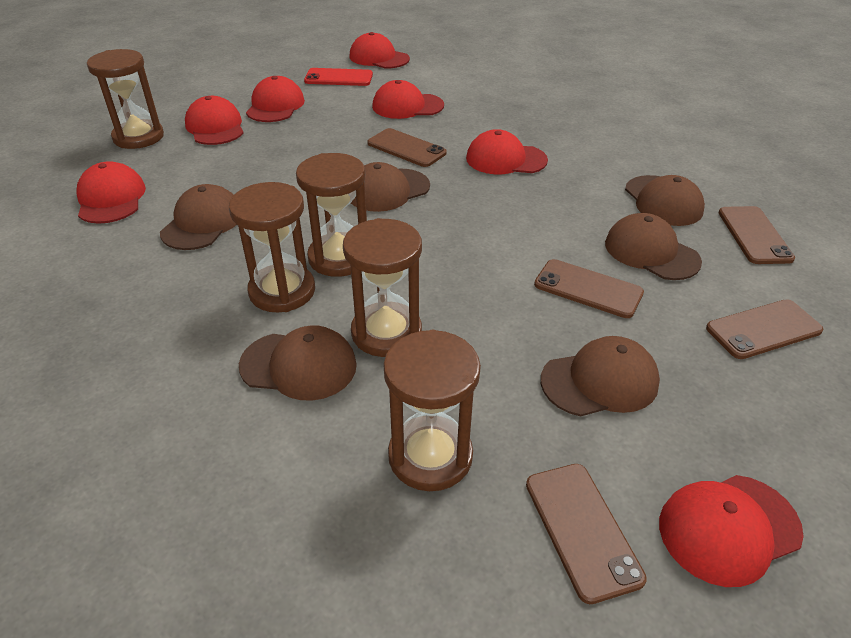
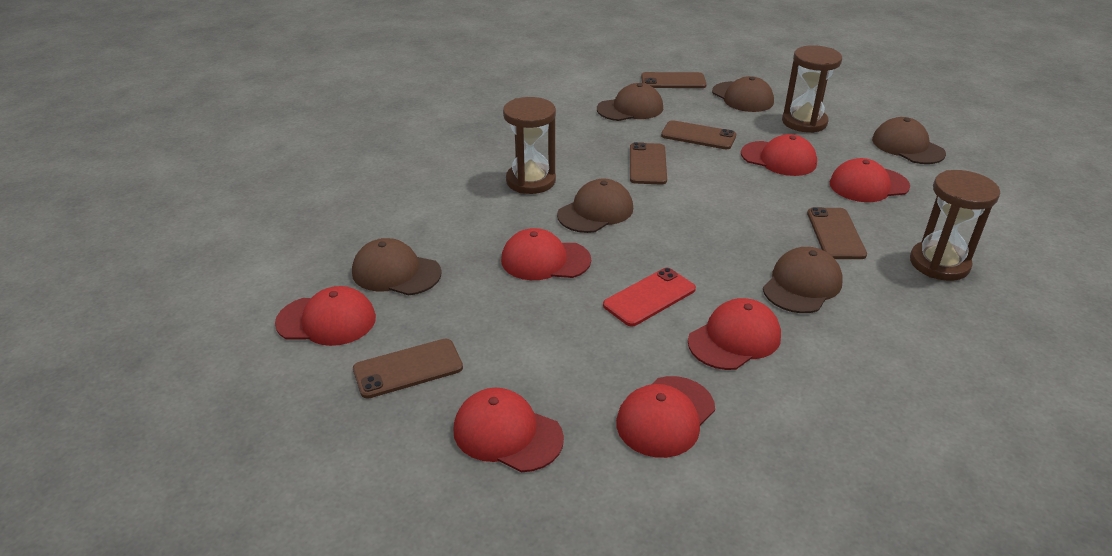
brown hourglass: [87,49,164,149] [229,182,315,313] [296,153,367,277] [343,218,422,357] [383,330,481,491] = 5 -> [503,97,556,194] [782,45,842,133] [910,170,1000,281] = 3

